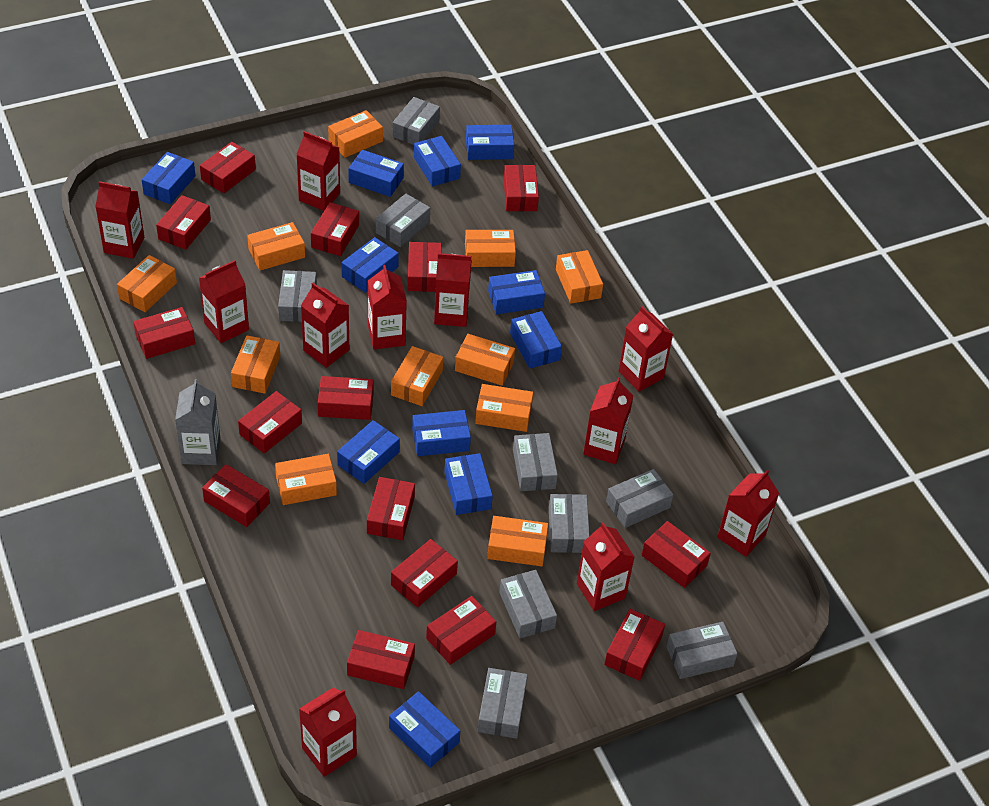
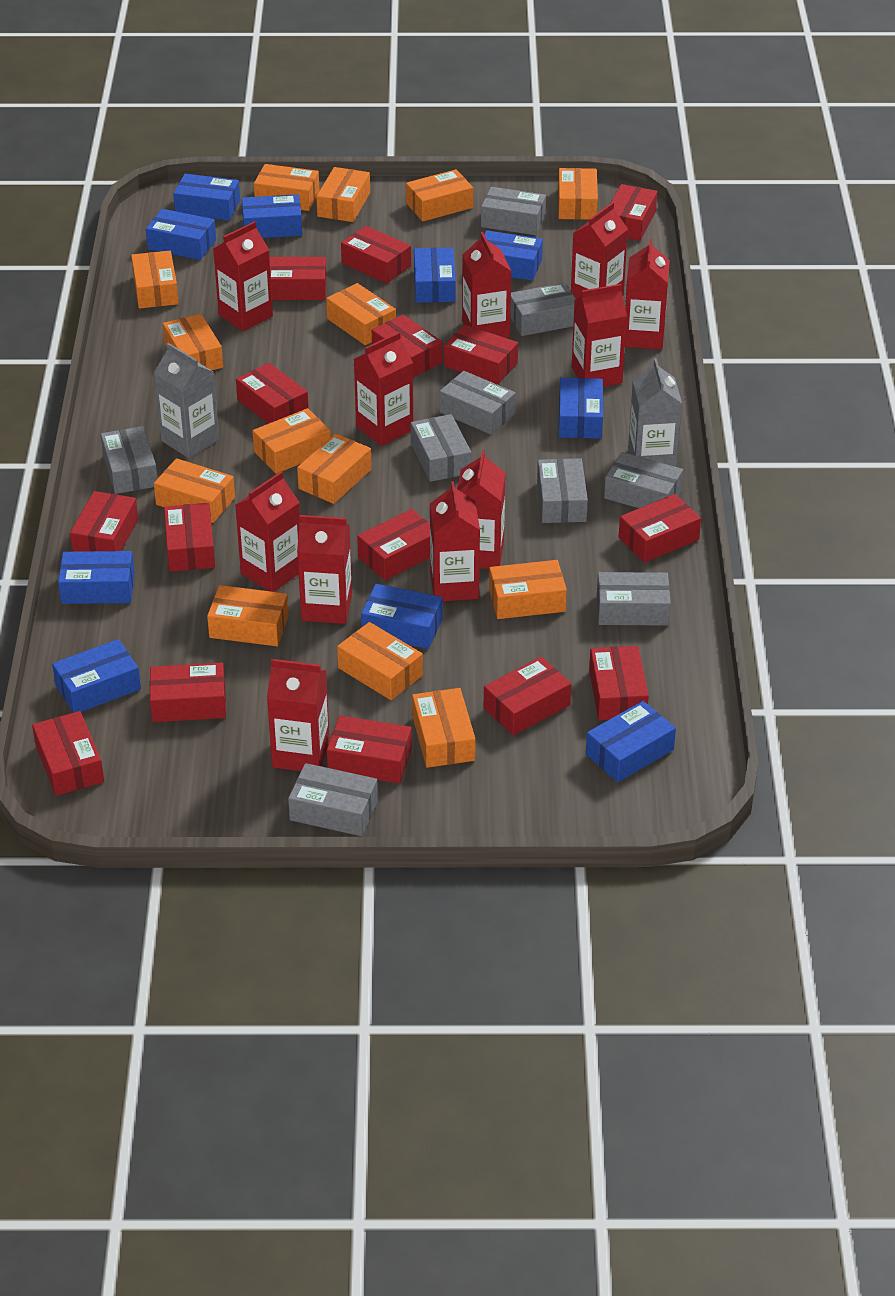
blue box: [142,152,195,205] [337,420,400,484] [341,237,399,293] [348,150,404,197] [389,691,460,768] [412,410,471,456] [414,136,461,186] [444,453,493,515] [466,125,514,160] [488,270,545,314] [510,311,562,369] = 11 -> [52,639,141,713] [58,551,135,604] [146,209,216,260] [173,174,240,221] [242,194,302,238] [361,584,443,649] [414,248,456,303] [484,230,543,281] [559,378,603,439] [586,701,676,782] = 10
grey carton: [175,379,221,465] = 1 -> [154,343,219,458] [628,358,682,467] = 2
orange box: [117,255,177,312] [231,335,280,394] [247,222,305,271] [275,454,337,505] [328,110,383,158] [391,346,443,406] [455,334,515,386] [465,230,516,267] [475,384,533,432] [487,516,548,566] [556,250,603,304] = 11 -> [131,251,179,309] [154,458,235,523] [163,314,223,370] [207,585,289,646] [253,408,331,474] [254,164,319,211] [297,433,372,504] [316,167,370,222] [326,283,396,345] [337,622,423,700] [406,169,473,221] [412,688,476,768] [489,560,567,619] [558,168,598,220] = 14

